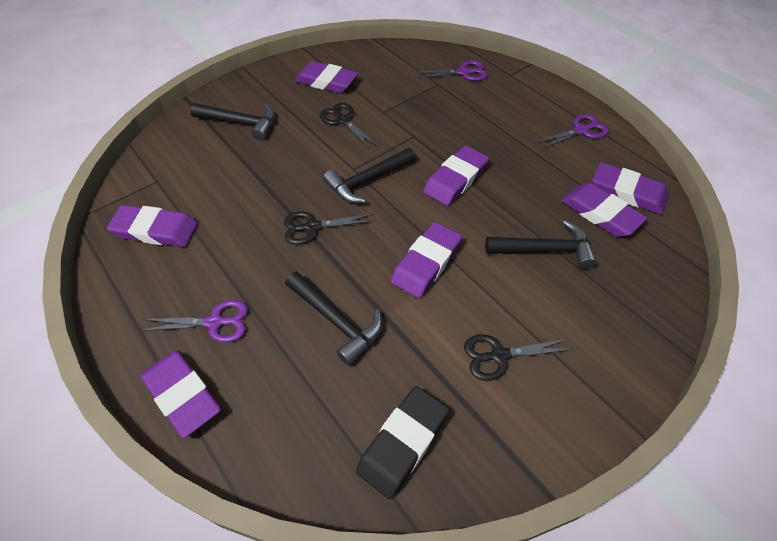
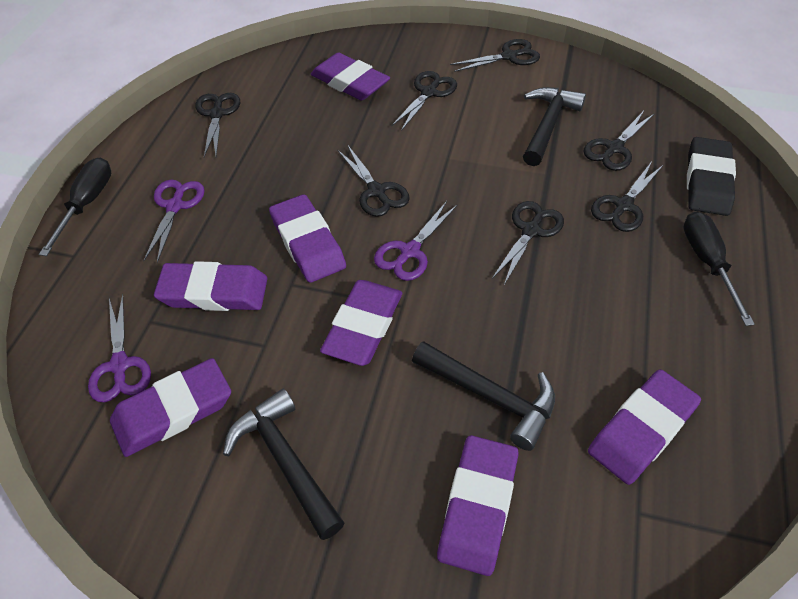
black hammer: [190,103,275,140] [285,271,382,366] [323,148,416,203] [485,220,597,269] = 4 -> [223,389,344,540] [412,341,555,451] [523,87,586,166] = 3
black scissors: [284,211,375,245] [320,103,377,149] [464,334,573,381] = 3 -> [195,93,240,157] [337,144,410,217] [391,71,457,131] [450,39,540,72] [492,201,564,285] [583,111,655,171] [591,161,663,232] = 7
black screwdriver: none = 0 -> [39,158,111,256] [683,211,755,326] = 2

